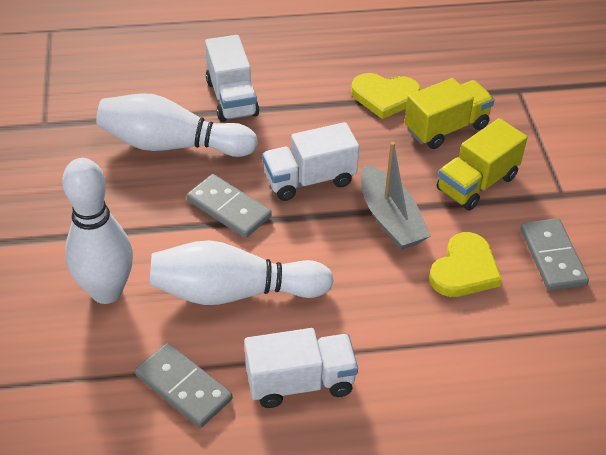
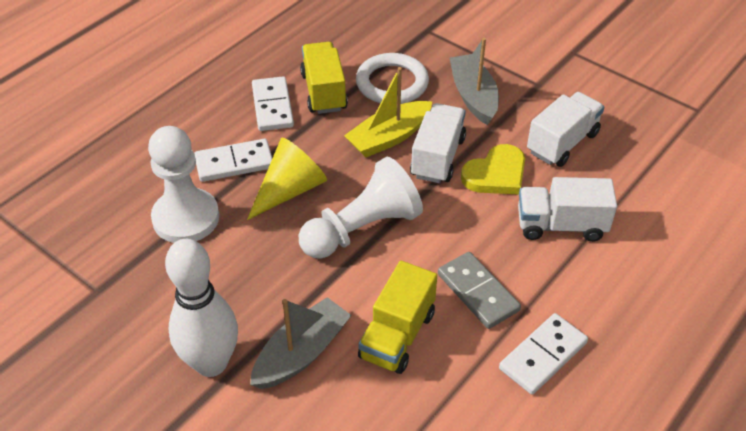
grey boat: [361,142,431,250] = 1 -> [250,297,351,389] [449,38,499,125] = 2
grey domino: [135,343,232,428] [187,174,272,238] [521,218,589,291] = 3 -> [438,252,521,329] = 1
white bowling pin: [62,158,133,304] [96,93,258,157] [150,240,334,305] = 3 -> [165,239,238,377] = 1
white domino: none = 0 -> [194,139,272,182] [252,76,294,131] [499,313,588,395] = 3
white pawn: none = 0 -> [148,126,219,243] [299,157,423,259] = 2
white ring: none = 0 -> [356,53,429,104] = 1
yellow boat: none = 0 -> [344,67,433,157] = 1
yellow cone: none = 0 -> [247,138,327,220] = 1
yellow heart: [351,73,421,119] [429,232,502,297] = 2 -> [461,144,525,195] = 1

